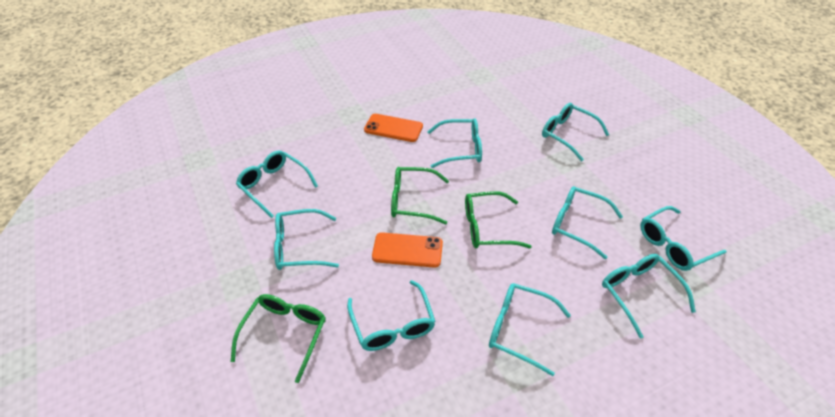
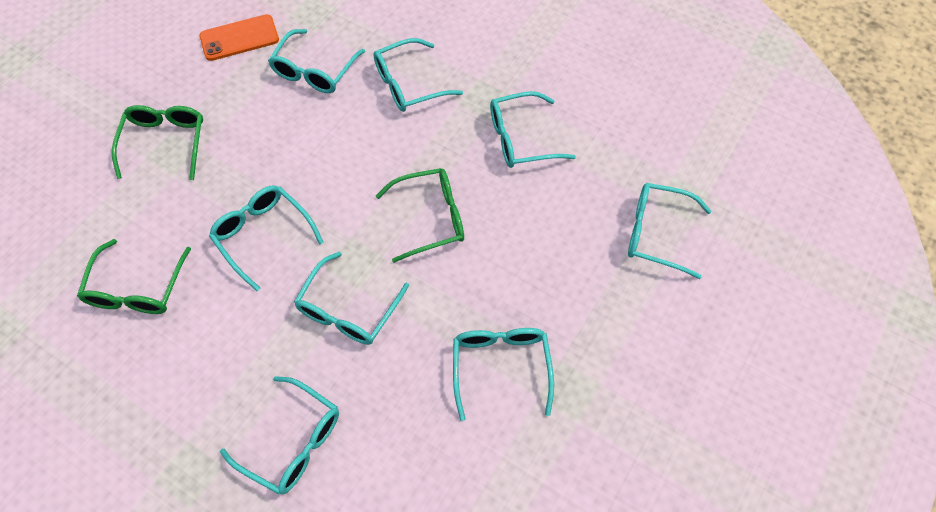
orange phone: [364,114,423,142] [372,232,443,268] = 2 -> [199,14,279,61] = 1
turquoise glasses: [236,150,318,218] [274,209,339,270] [347,280,436,351] [427,118,482,168] [489,283,571,376] [542,103,609,161] [552,186,623,259] [602,254,696,339] [640,206,727,271] = 9 -> [209,185,324,291] [220,376,339,494] [268,29,365,93] [294,252,409,345] [373,38,463,112] [453,328,554,421] [490,91,576,168] [628,183,711,279] = 8

